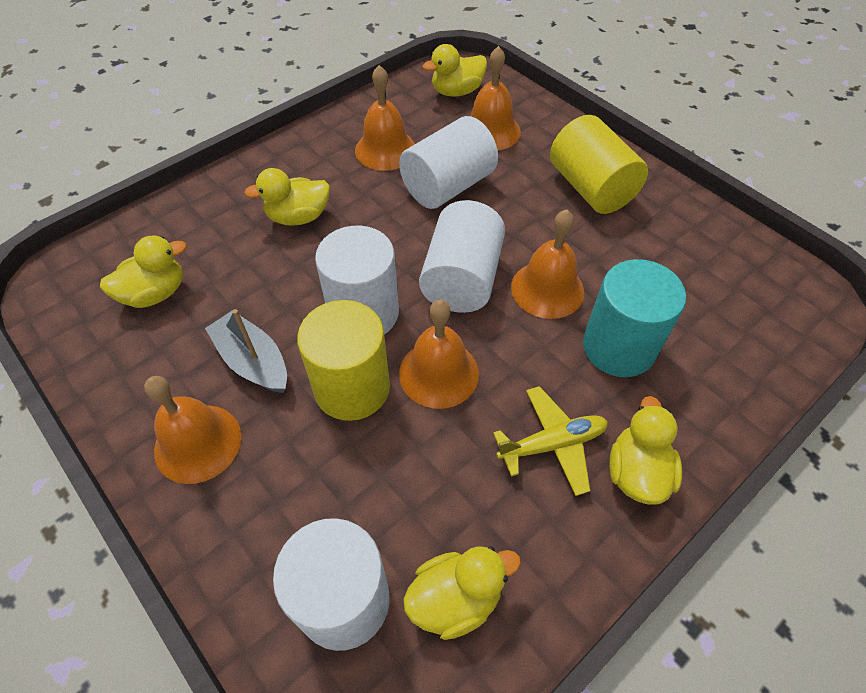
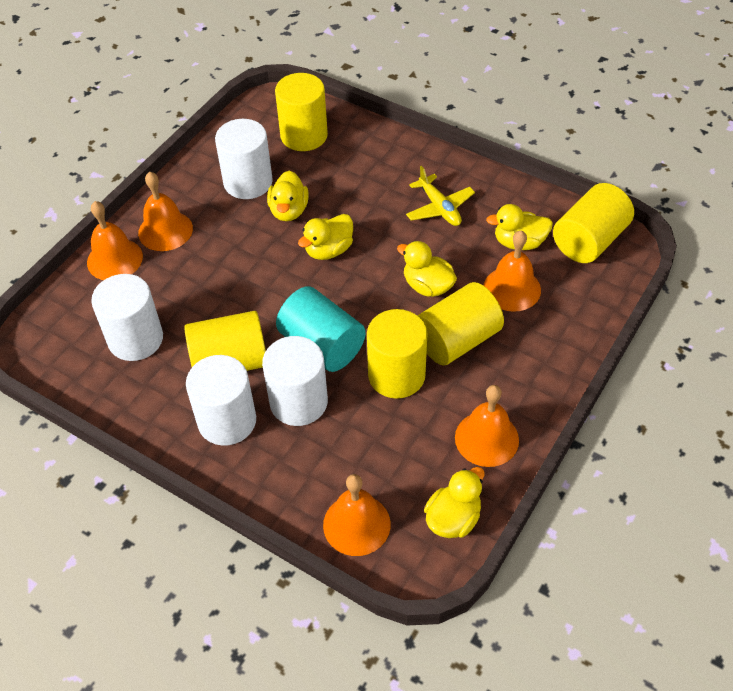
grey boat: [205,309,287,393] = 1 -> none = 0
yellow cylinder: [297,300,390,421] [550,115,648,214] = 2 -> [184,311,266,371] [275,73,328,151] [367,309,428,399] [417,282,504,365] [553,183,634,263] = 5

